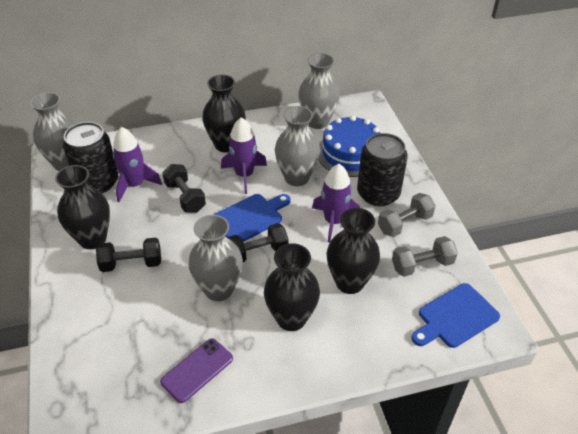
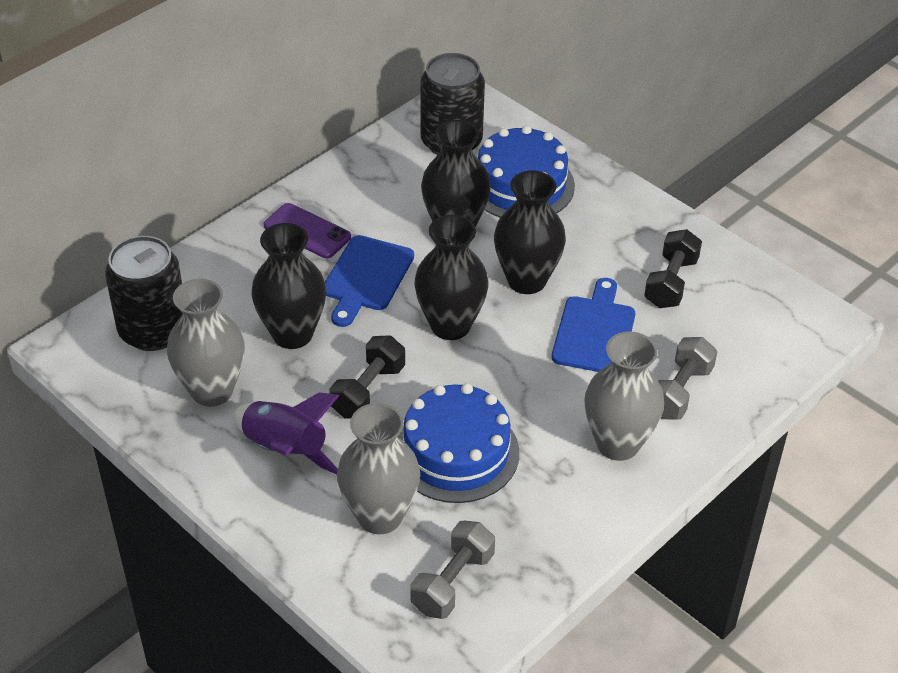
black dumbbell: [96,238,161,272] [162,164,206,213] [227,223,289,262] = 3 -> [329,335,405,419] [644,229,702,308] = 2
blue cake: [319,115,380,177] = 1 -> [398,383,519,503] [478,126,575,218] = 2
grey vase: [30,92,76,171] [188,215,243,301] [275,106,320,186] [298,53,340,129] = 4 -> [167,278,245,407] [337,403,420,534] [584,331,664,461] = 3
purple rocket: [113,127,162,202] [221,117,267,194] [312,164,360,243] = 3 -> [233,393,340,474] = 1

